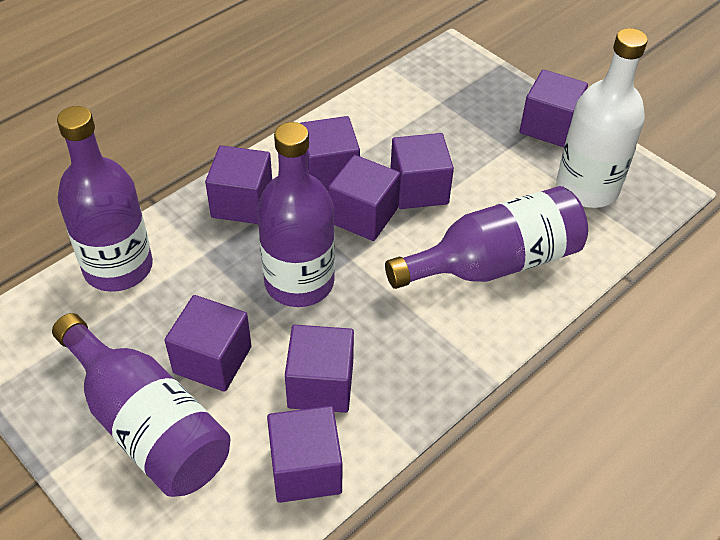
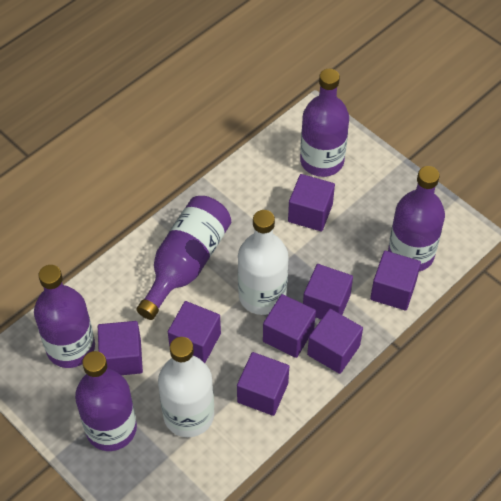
purple bottle: [52,313,231,497] [57,106,153,292] [257,122,335,307] [385,186,588,289] = 4 -> [34,265,95,368] [75,351,137,451] [137,196,231,320] [300,69,349,177] [388,166,445,271] = 5
white bottle: [556,28,648,208] = 1 -> [158,337,214,437] [238,210,289,315] = 2

